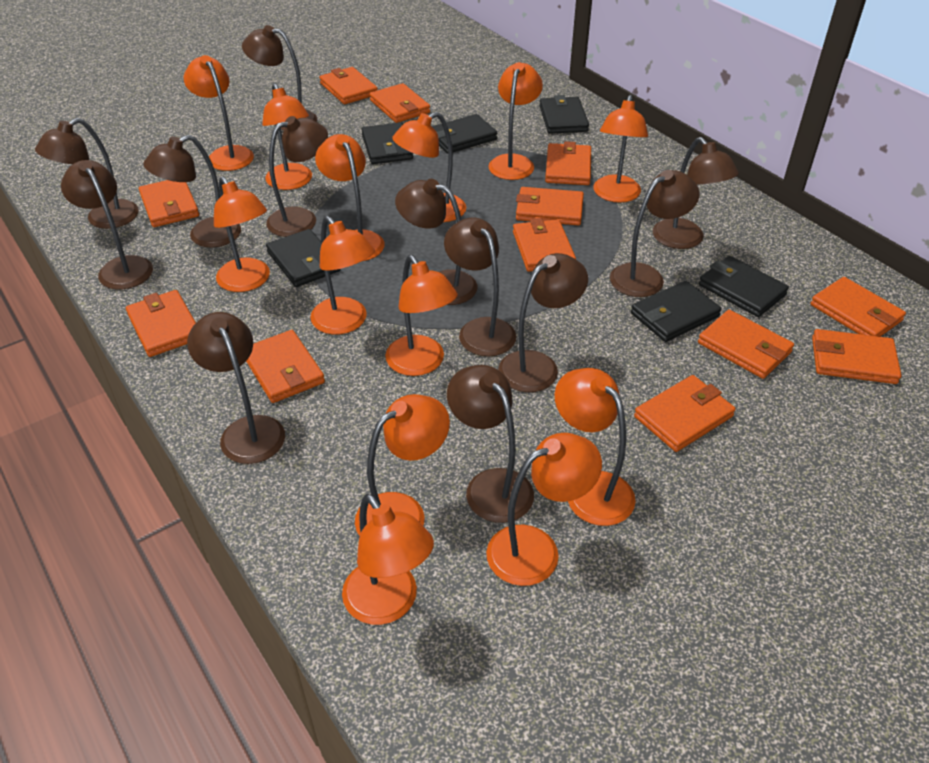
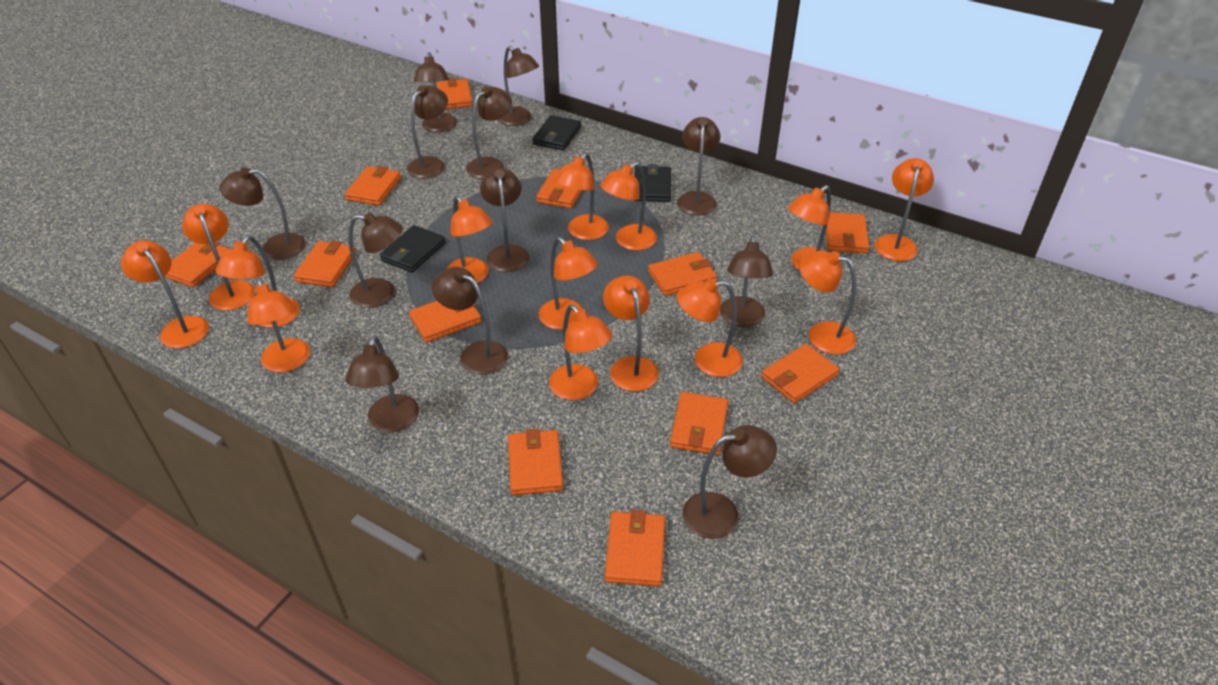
black wallet: [266,229,340,287] [361,122,413,164] [432,114,497,154] [539,95,589,134] [631,281,722,342] [699,256,789,317] = 6 -> [380,225,445,273] [532,115,581,150] [634,164,671,202] = 3
orange lamp: [184,55,254,171] [214,177,270,292] [262,83,312,190] [310,216,375,335] [315,134,385,261] [342,494,434,625] [355,394,450,536] [385,255,458,376] [392,112,466,222] [486,433,602,586] [488,62,543,180] [555,368,636,526] [594,95,648,203] = 13 -> [121,240,209,348] [182,204,255,311] [215,235,300,328] [247,278,310,372] [446,196,492,283] [539,237,598,330] [549,304,613,400] [554,152,609,240] [600,162,657,251] [603,276,659,392] [676,279,743,377] [788,185,831,271] [799,251,856,354] [875,158,934,261] = 14

